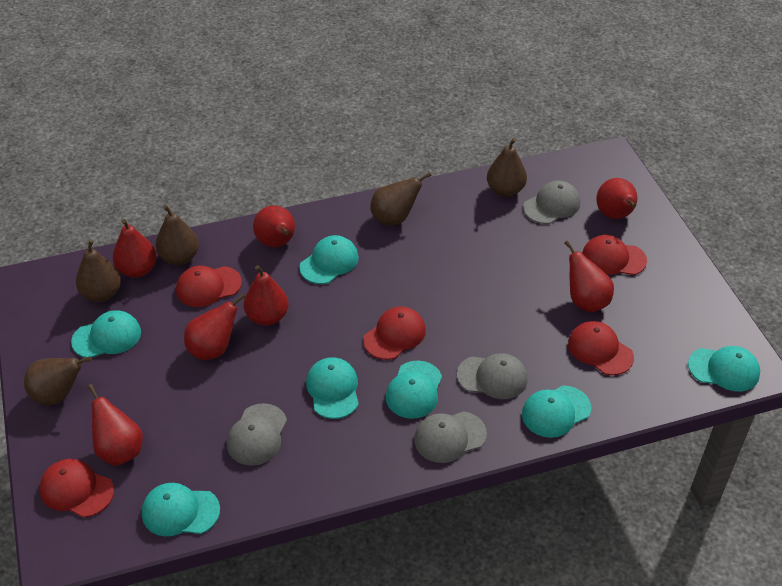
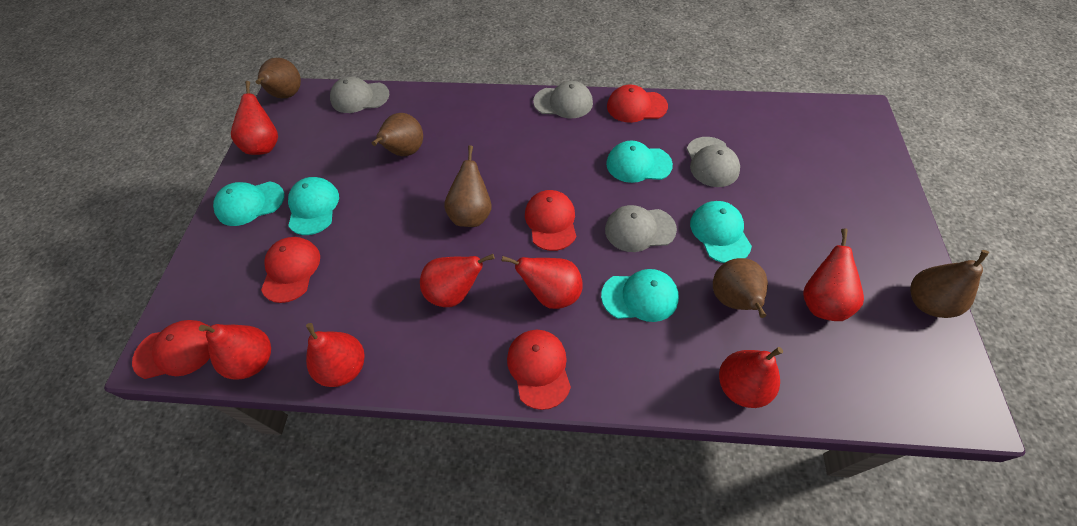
turquoise cap: [71,310,141,358] [142,483,220,536] [299,235,359,284] [306,357,359,419] [386,360,442,419] [522,385,591,438] [688,346,760,392] = 7 -> [213,181,284,226] [288,177,339,235] [601,269,679,322] [606,141,673,183] [690,201,752,263] = 5

